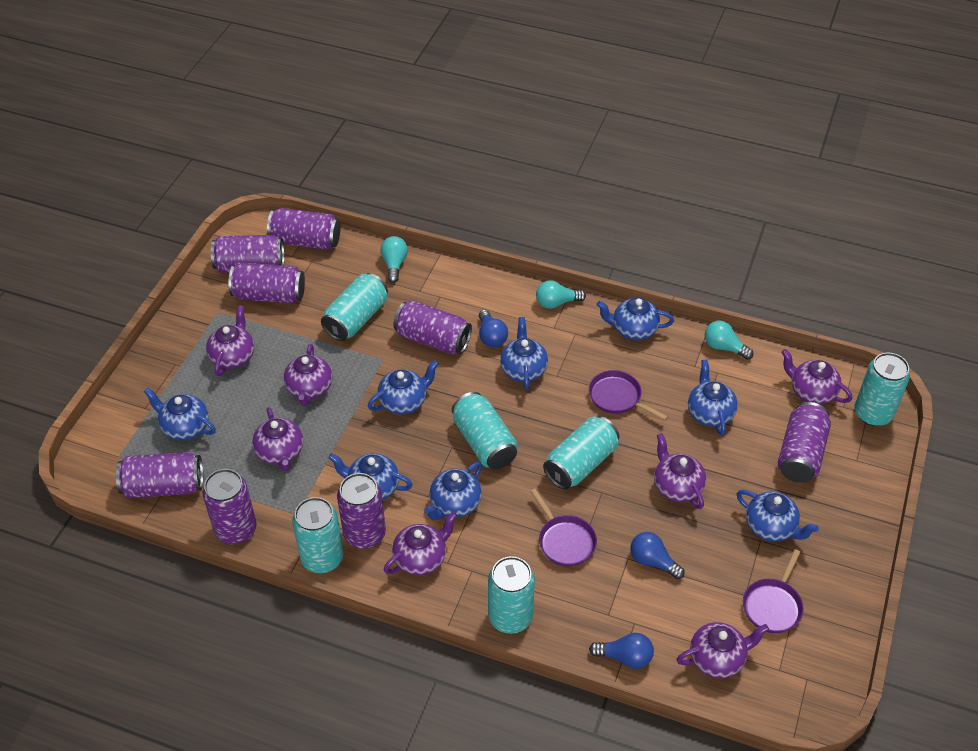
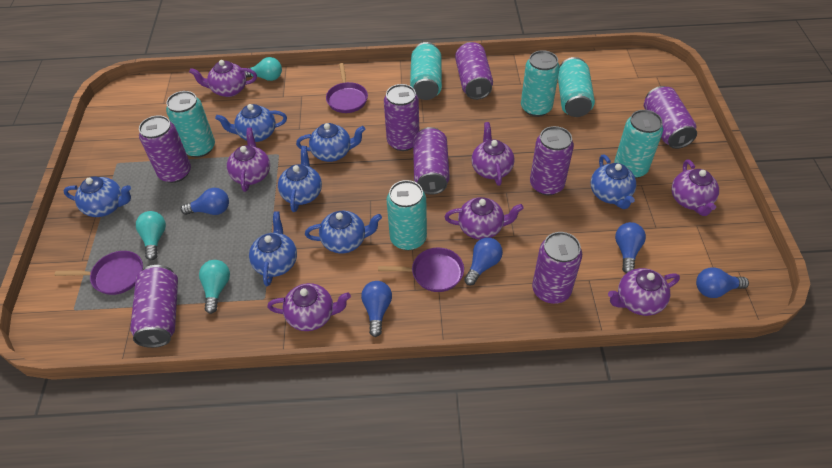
blue light bulb: [479,310,508,347] [589,633,654,669] [630,532,685,579] = 3 -> [181,188,229,215] [361,281,392,337] [464,237,503,285] [615,222,646,273] [696,267,749,298] = 5
blue teapot: [143,387,216,440] [328,453,412,500] [367,360,439,415] [424,462,482,520] [500,317,548,390] [597,298,674,340] [688,359,738,435] [737,490,819,542] = 8 -> [63,177,131,217] [215,104,287,142] [249,211,297,286] [278,146,322,212] [296,123,365,162] [305,211,382,253] [591,155,636,209] = 7

